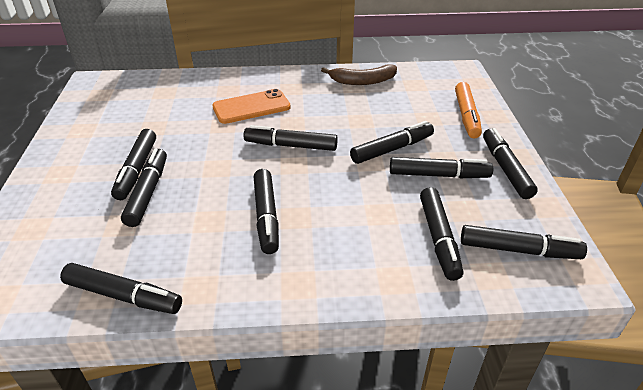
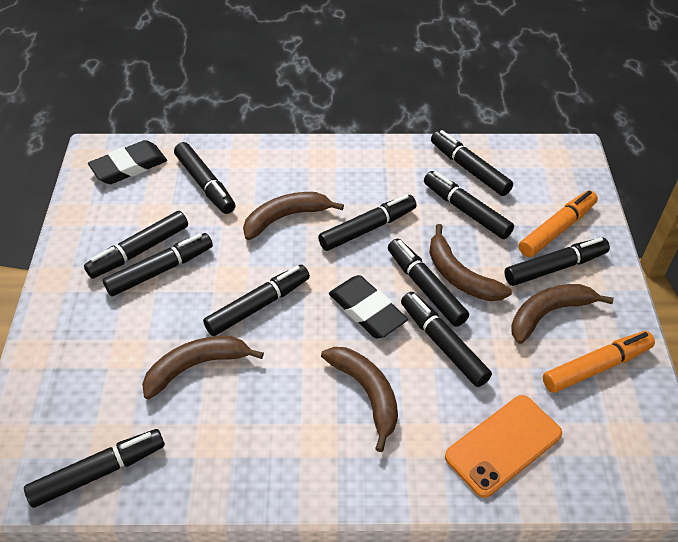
black eraser: none = 0 -> [88,140,167,184] [329,275,408,338] = 2
black marker: [60,263,182,314] [111,129,156,200] [121,148,167,227] [244,125,338,151] [254,169,279,254] [350,121,434,164] [390,157,493,178] [420,187,463,281] [461,225,587,259] [483,128,538,199] = 10 -> [24,429,165,508] [84,211,188,279] [103,233,213,297] [174,142,235,214] [203,265,310,336] [318,194,417,251] [388,239,469,327] [401,292,492,387] [424,171,514,239] [431,130,513,196] [504,237,610,286] = 11
brown banana: [321,64,397,85] = 1 -> [142,336,264,399] [243,192,344,240] [321,347,398,452] [429,224,512,301] [511,284,614,344] = 5
orange marker: [455,82,482,138] = 1 -> [519,190,598,257] [543,331,655,393] = 2

